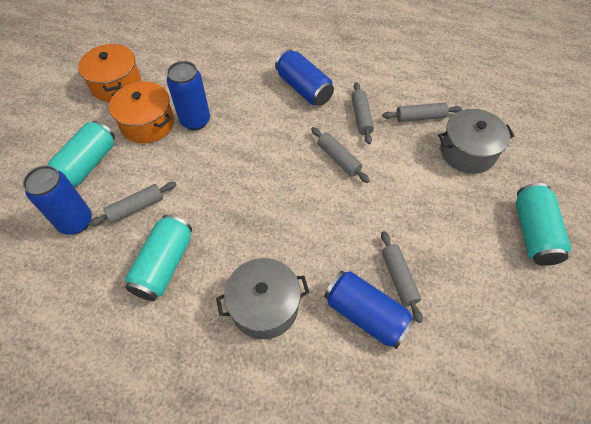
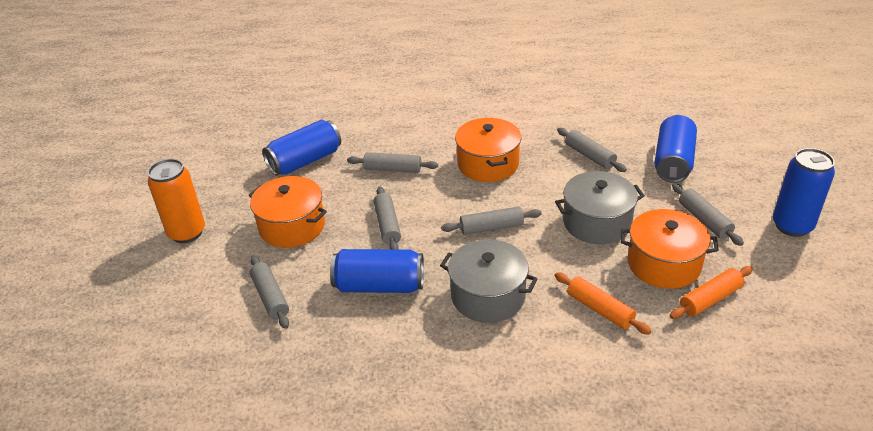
grey rolling pin: [89,182,177,226] [311,127,370,183] [351,82,374,144] [381,231,423,323] [382,103,462,122] = 5 -> [250,255,289,329] [347,152,438,173] [374,186,401,249] [441,207,542,235] [557,128,627,172] [672,183,744,246] = 6
orange can: none = 0 -> [148,159,205,243] = 1
orange pot: [78,44,141,102] [109,81,174,144] = 2 -> [249,176,327,248] [455,118,521,182] [621,209,719,289] = 3
orange rolling pin: none = 0 -> [555,272,652,335] [670,266,753,319] = 2
turquoise can: [48,121,115,187] [125,215,192,301] [516,183,571,266] = 3 -> none = 0

